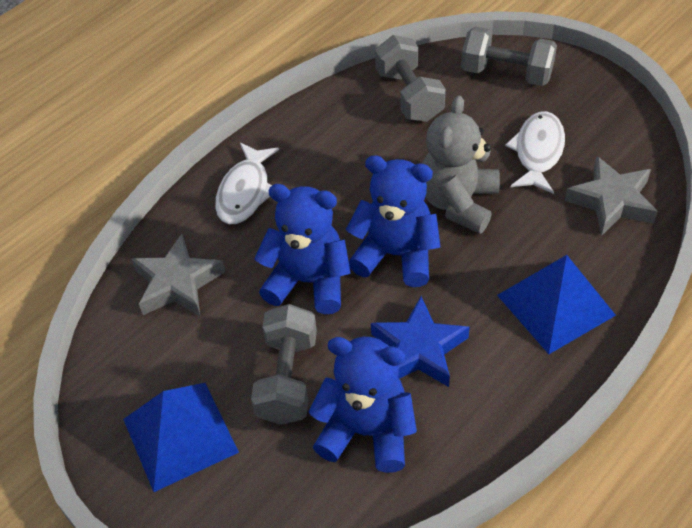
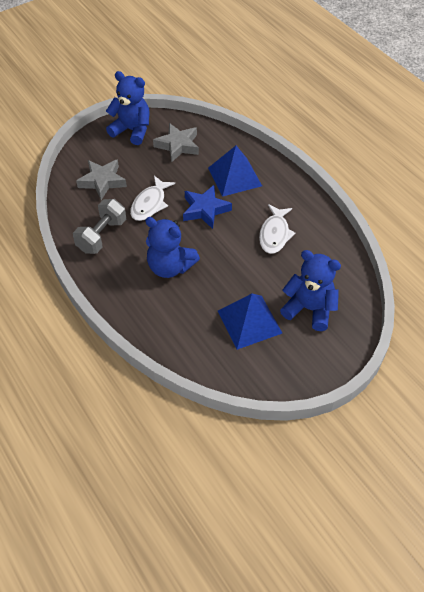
grey dumbbell: [251,304,317,425] [375,35,446,122] [461,27,557,86] = 3 -> [73,199,126,254] = 1
grey teddy bear: [422,95,500,234] = 1 -> none = 0

